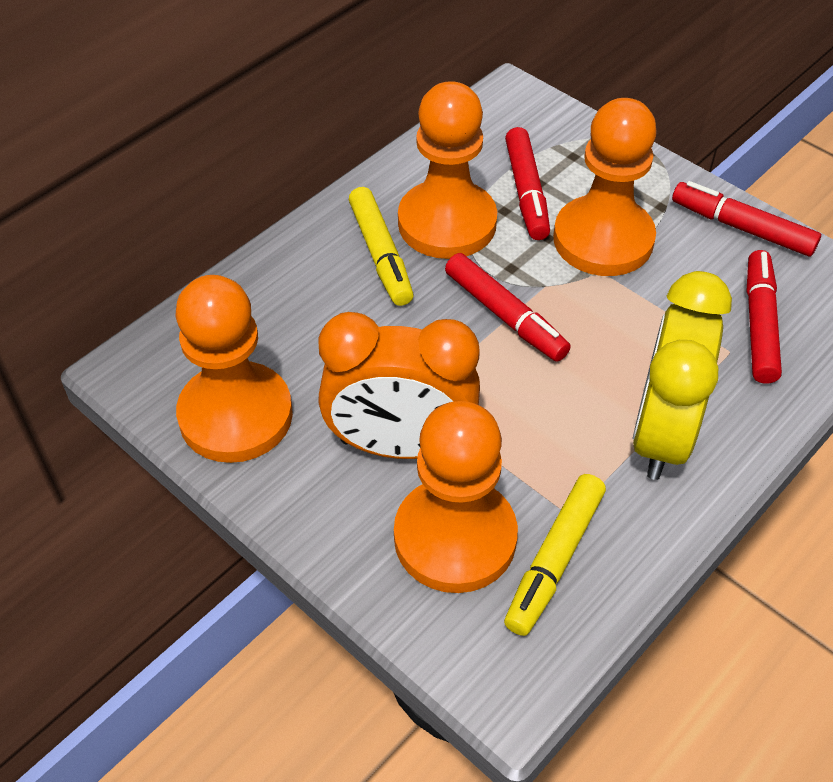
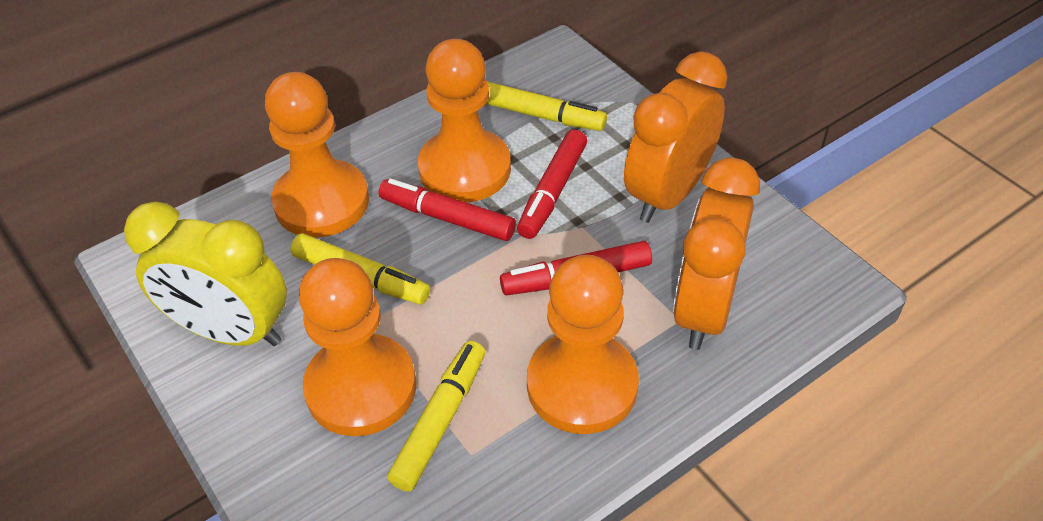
orange clock: [318,312,480,459] = 1 -> [624,51,727,223] [673,157,760,350] = 2
red marker: [445,253,571,362] [505,127,550,240] [672,181,821,257] [746,250,782,384] = 4 -> [379,179,516,241] [500,241,652,295] [517,129,587,239] = 3
yellow marker: [349,187,414,306] [504,474,606,636] = 2 -> [291,233,430,305] [387,341,485,492] [486,82,607,131] = 3

